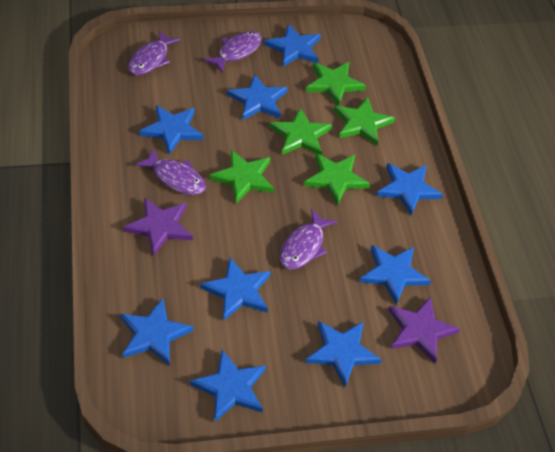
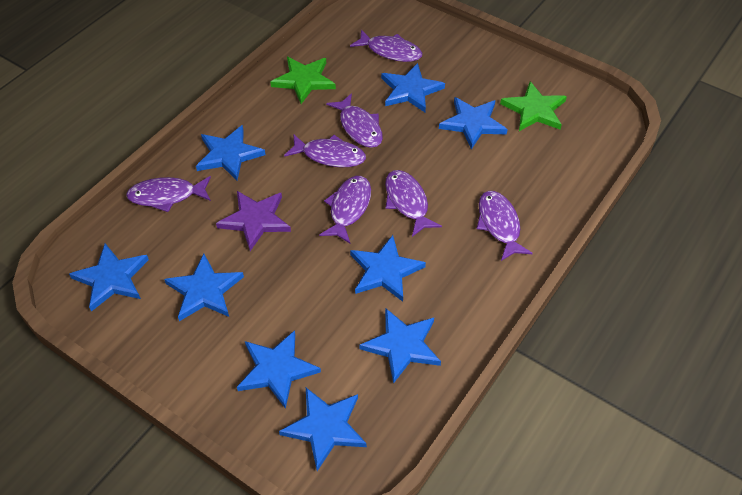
green star: [209,150,274,204] [269,108,332,155] [304,153,370,206] [306,62,366,106] [334,97,395,146] = 5 -> [270,57,336,104] [500,82,567,131] = 2
purple fish: [128,31,181,75] [135,148,206,195] [203,31,262,73] [280,209,337,270] = 4 -> [126,176,211,212] [284,134,366,167] [319,176,371,243] [326,93,383,148] [350,29,422,62] [385,170,442,237] [477,191,533,261] = 7
purple star: [123,198,193,256] [388,297,460,363] = 2 -> [216,191,291,251] = 1

